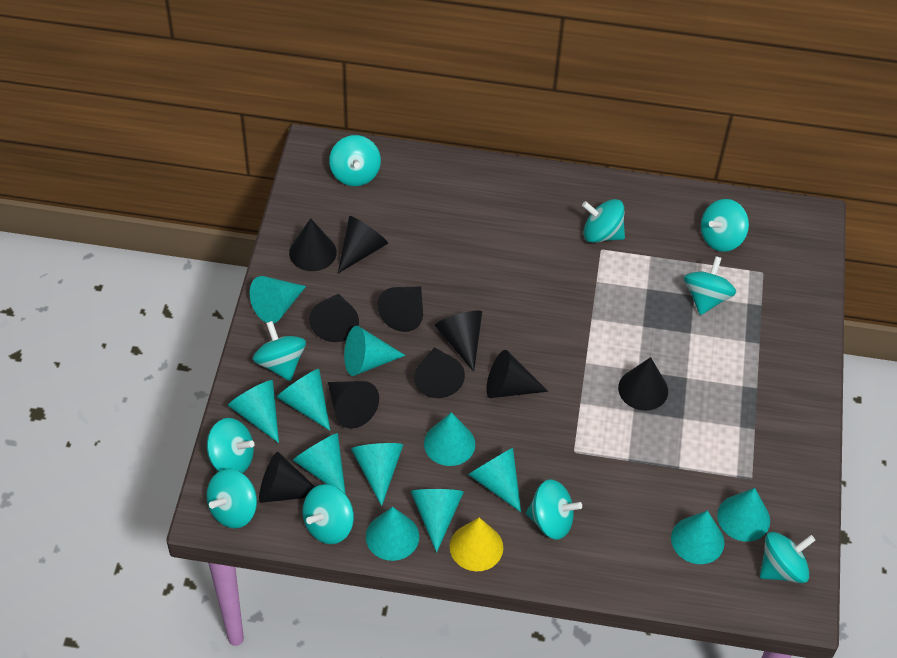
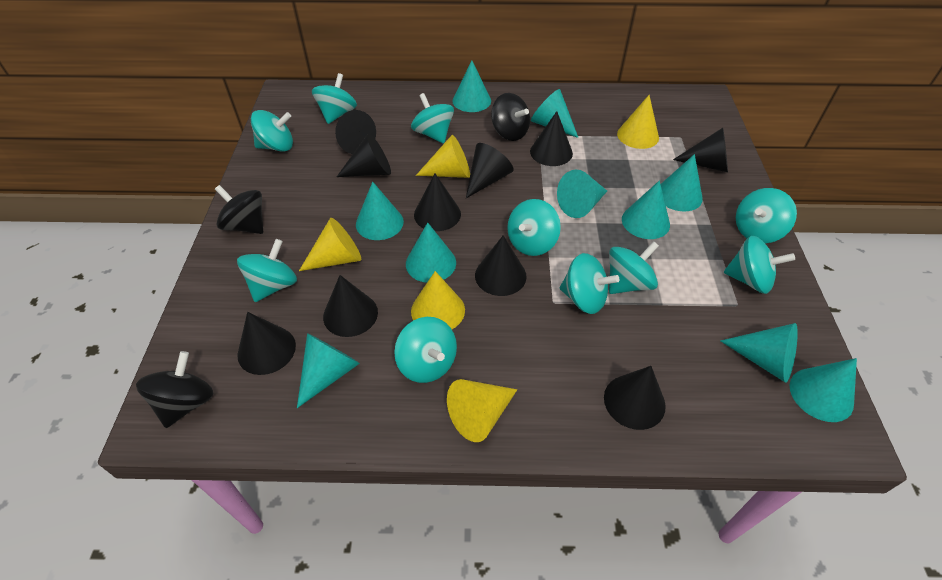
black spinning top: none = 0 -> [136,351,213,428] [215,185,263,234] [491,93,530,141] = 3
turquoise cone: [228,380,279,443] [249,276,306,324] [277,369,330,431] [293,433,346,494] [344,326,406,376] [351,443,403,506] [366,507,419,561] [410,489,464,553] [424,412,475,466] [468,448,521,512] [671,511,725,564] [717,488,770,542] = 12 -> [297,333,360,408] [356,182,404,240] [406,222,456,283] [453,61,491,112] [531,89,578,138] [557,170,607,218] [622,181,670,239] [661,154,703,211] [721,323,798,383] [790,358,857,422] = 10
yellow cone: [450,518,503,571] = 1 -> [299,218,361,271] [411,271,465,329] [416,135,470,178] [447,379,517,442] [617,95,659,149] = 5

